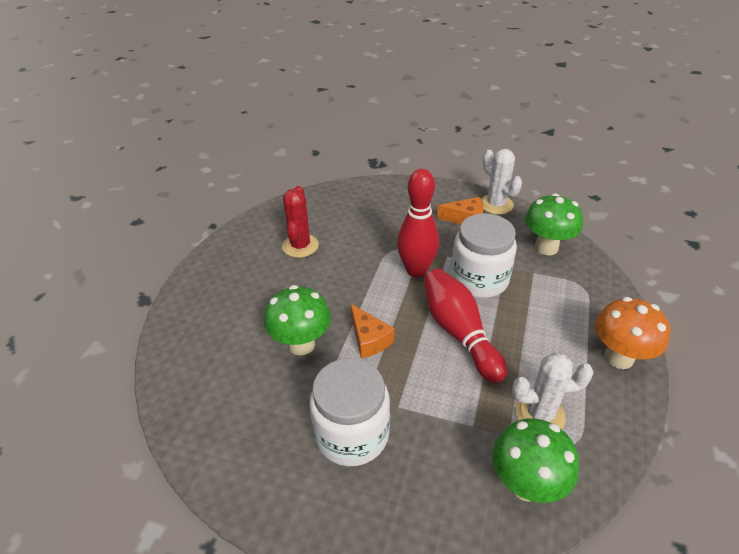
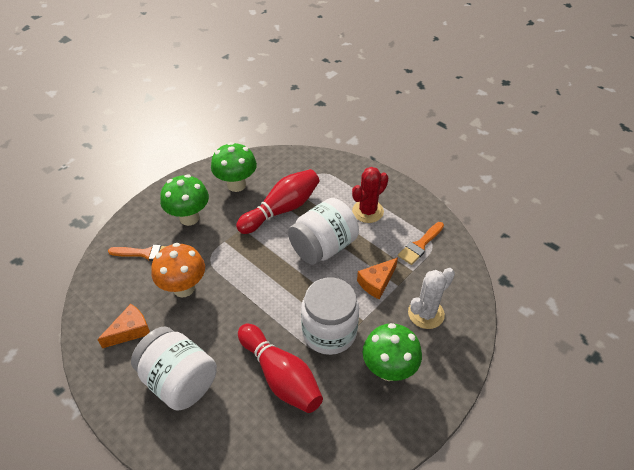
orange brush: none = 0 -> [108,245,167,261] [398,222,444,265] = 2
white cactus: [481,149,522,215] [512,352,594,429] = 2 -> [408,268,455,329] = 1
white jar: [310,358,390,467] [451,213,517,298] = 2 -> [131,326,217,411] [288,198,359,265] [301,278,359,355] = 3

